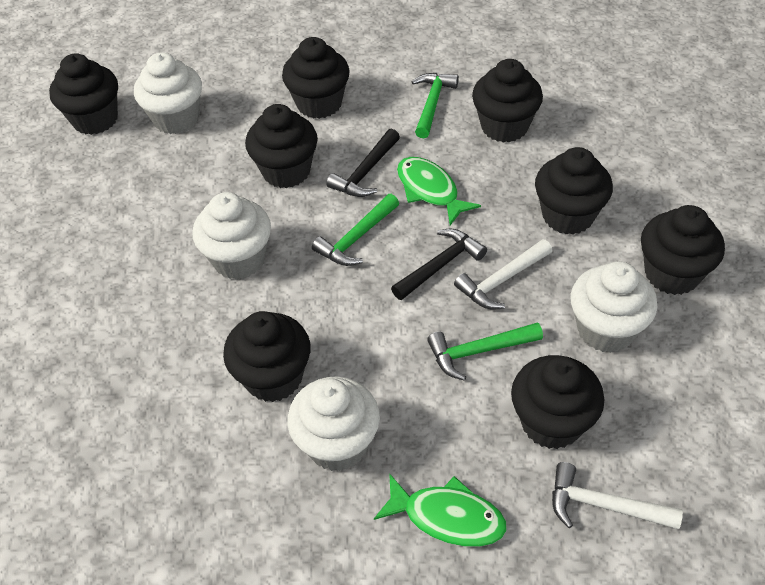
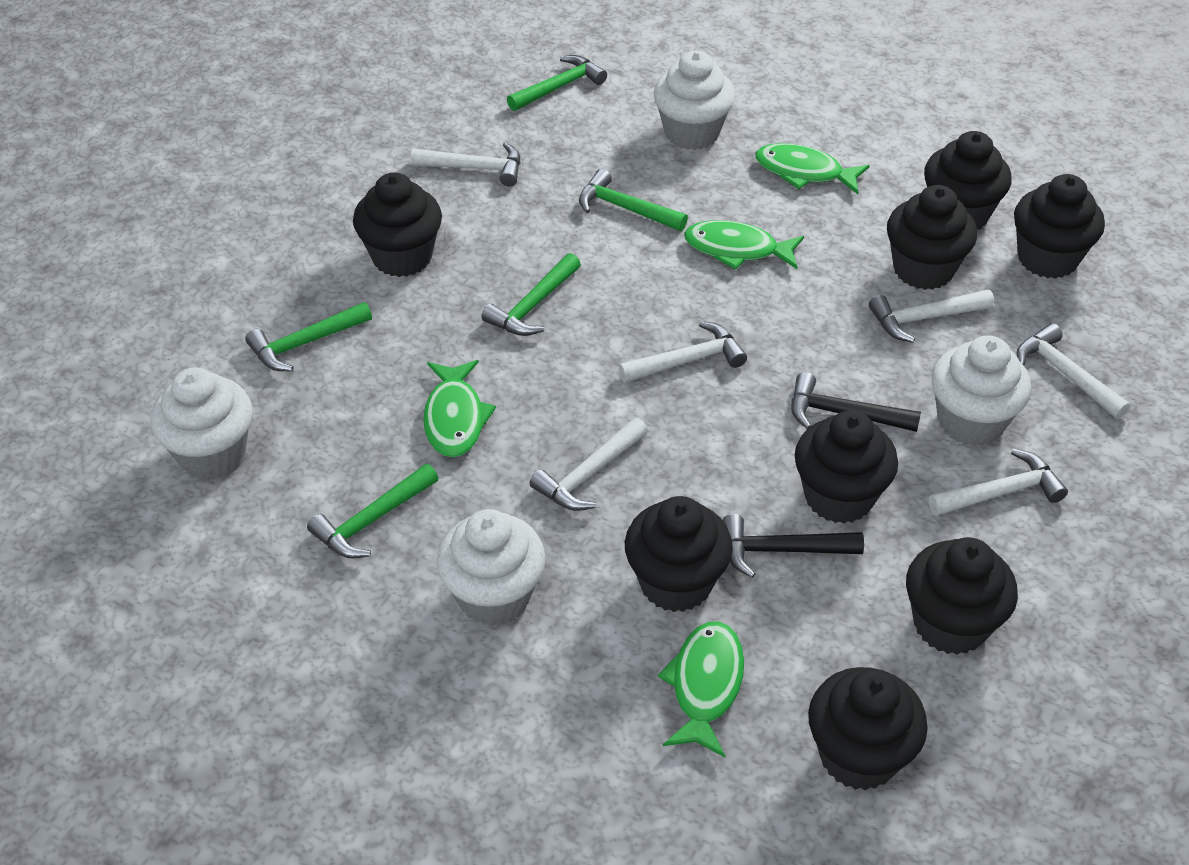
green fish: [374,473,507,547] [397,157,481,225] = 2 -> [423,360,496,457] [658,621,744,757] [684,220,804,270] [755,143,870,194] = 4
green hammer: [312,194,399,266] [412,73,459,138] [427,322,543,381] = 3 -> [245,302,372,371] [307,464,438,559] [481,253,581,336] [507,55,607,111] [579,169,688,231] = 5
white hammer: [454,239,552,309] [552,462,683,529] = 2 -> [411,142,520,186] [530,418,648,511] [619,321,747,383] [869,289,994,343] [929,449,1068,516] [1017,323,1130,419] = 6

